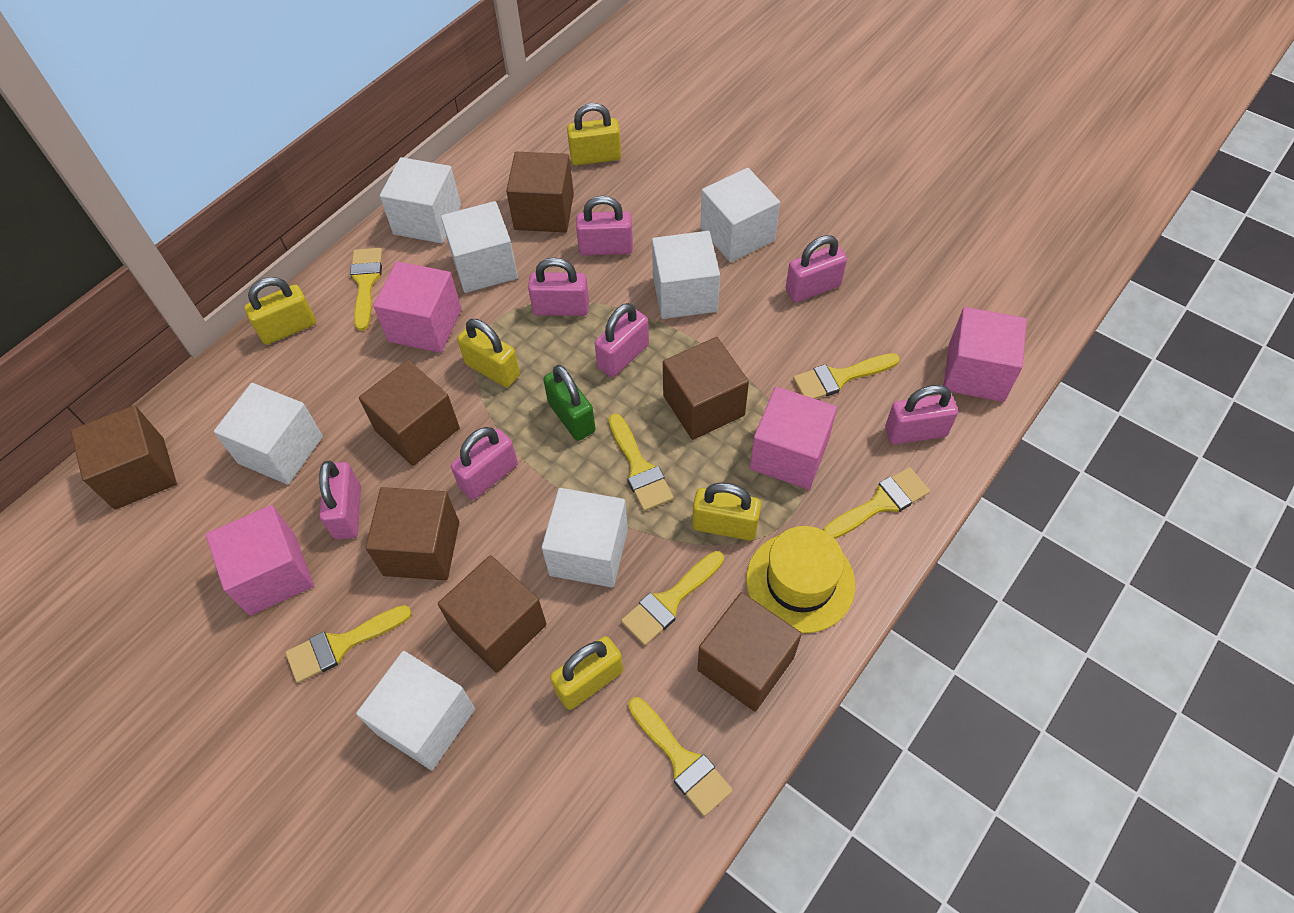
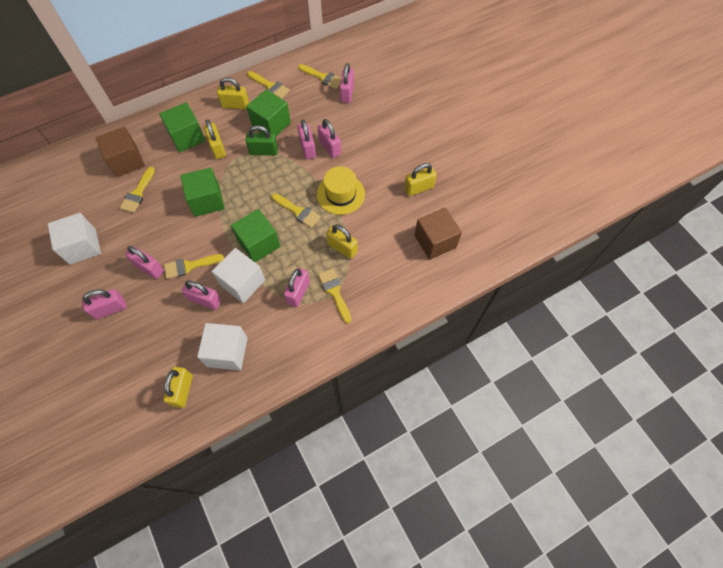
brown cube: [71,405,177,510] [359,360,460,466] [365,487,459,580] [438,555,547,673] [506,152,574,232] [663,337,749,440] [697,592,802,712] = 7 -> [96,127,145,177] [415,207,462,260] = 2
green cube: none = 0 -> [159,102,206,152] [180,167,225,217] [231,209,280,262] [246,89,291,136] = 4
pink cube: [206,505,314,615] [373,261,461,353] [750,387,837,489] [943,307,1027,402] = 4 -> none = 0
white cube: [214,383,323,485] [356,651,475,770] [380,157,461,243] [441,201,518,293] [542,488,628,588] [652,231,720,319] [700,168,780,262] = 7 -> [48,213,101,265] [197,323,248,370] [212,248,265,303] = 3
yellow brush: [285,605,412,683] [350,248,382,331] [609,414,674,511] [621,551,724,646] [628,697,733,816] [793,353,900,399] [823,467,930,539] = 7 -> [120,167,155,213] [164,254,224,279] [247,71,290,99] [272,193,321,228] [298,64,341,89] [318,268,351,323] = 6

